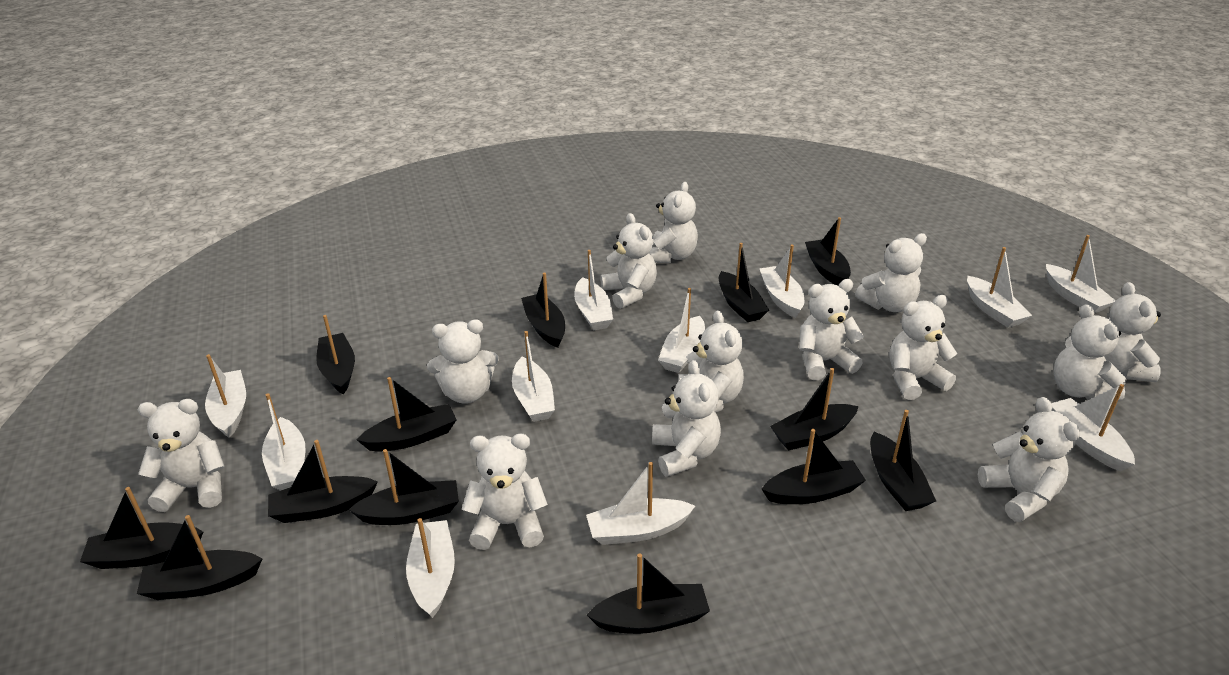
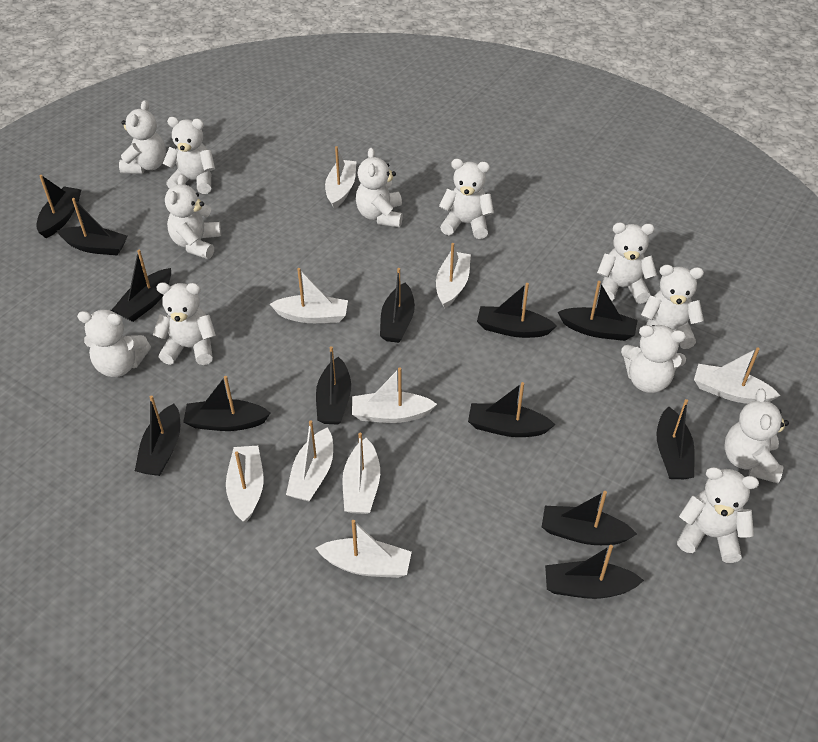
white boat: [205,354,246,438] [262,393,306,491] [406,518,455,618] [512,331,555,422] [574,250,613,330] [586,462,695,545] [658,288,705,373] [759,245,804,318] [967,247,1033,328] [1046,235,1116,313] [1051,384,1135,471] = 11 -> [226,446,264,523] [270,268,348,323] [286,420,333,501] [316,520,412,578] [325,146,357,209] [342,432,380,514] [352,367,437,423] [436,243,471,309] [694,348,780,404] = 9
white teddy bear: [138,399,225,512] [427,320,499,404] [462,434,548,550] [600,213,657,309] [649,182,698,263] [652,360,721,477] [678,310,744,413] [799,279,864,380] [855,233,927,312] [889,295,957,400] [978,397,1080,522] [1053,304,1126,401] [1104,282,1161,382] = 13 -> [77,310,151,377] [119,100,166,174] [153,282,216,365] [163,117,215,194] [165,174,221,259] [356,148,403,227] [439,159,494,239] [597,222,657,304] [621,325,686,393] [641,265,704,349] [677,467,759,563] [725,389,789,483] = 12

